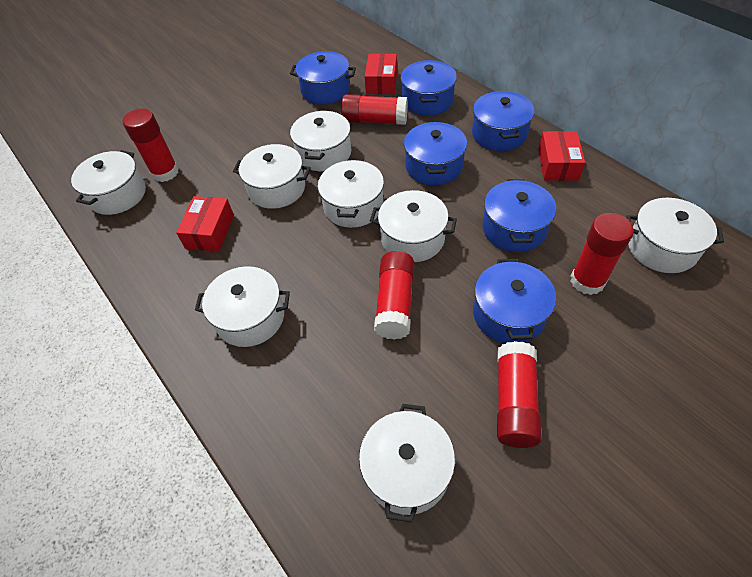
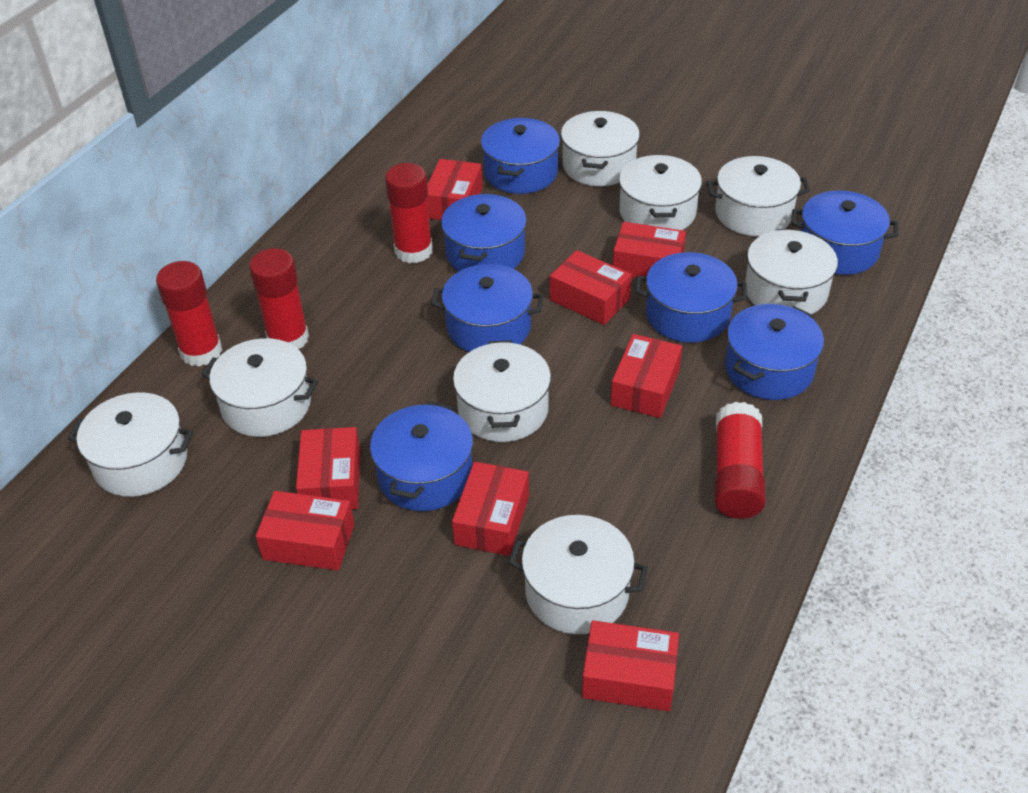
blue pot: [290,51,356,104] [401,60,457,116] [404,122,467,185] [472,91,534,151] [473,259,556,344] [482,179,556,252] = 6 -> [370,401,473,511] [431,264,544,352] [441,193,527,271] [481,118,560,194] [635,252,747,343] [725,304,824,400] [791,191,898,275] = 7
red box: [176,196,234,252] [365,53,397,94] [538,131,585,181] = 3 -> [256,491,355,571] [296,427,361,509] [427,159,483,220] [452,462,529,556] [550,250,632,325] [582,620,679,711] [611,334,682,418] [613,222,686,278] = 8
red glue stick: [123,109,179,182] [341,94,408,125] [374,251,415,340] [497,341,542,448] [571,213,634,295] = 5 -> [156,261,222,367] [249,248,309,349] [385,163,433,263] [715,402,766,519] = 4

